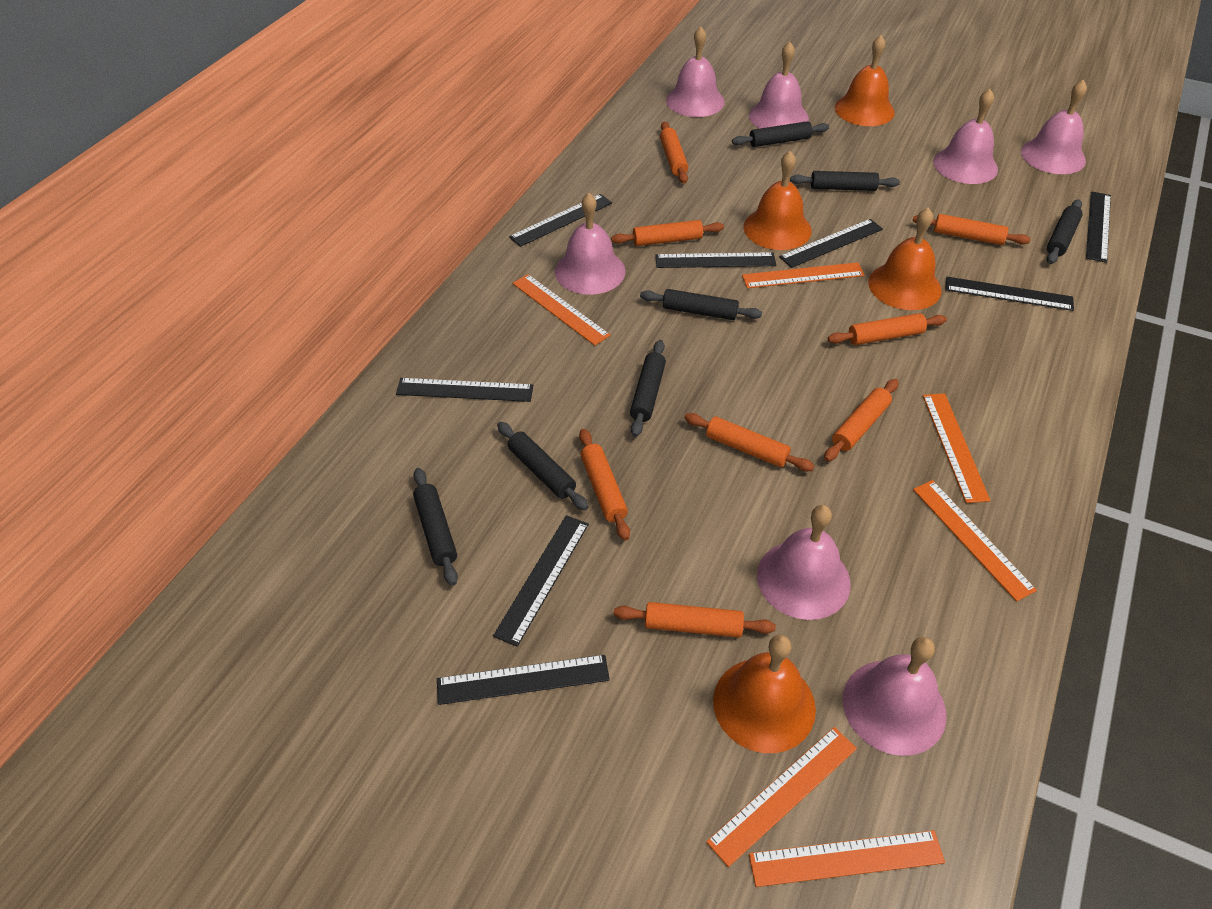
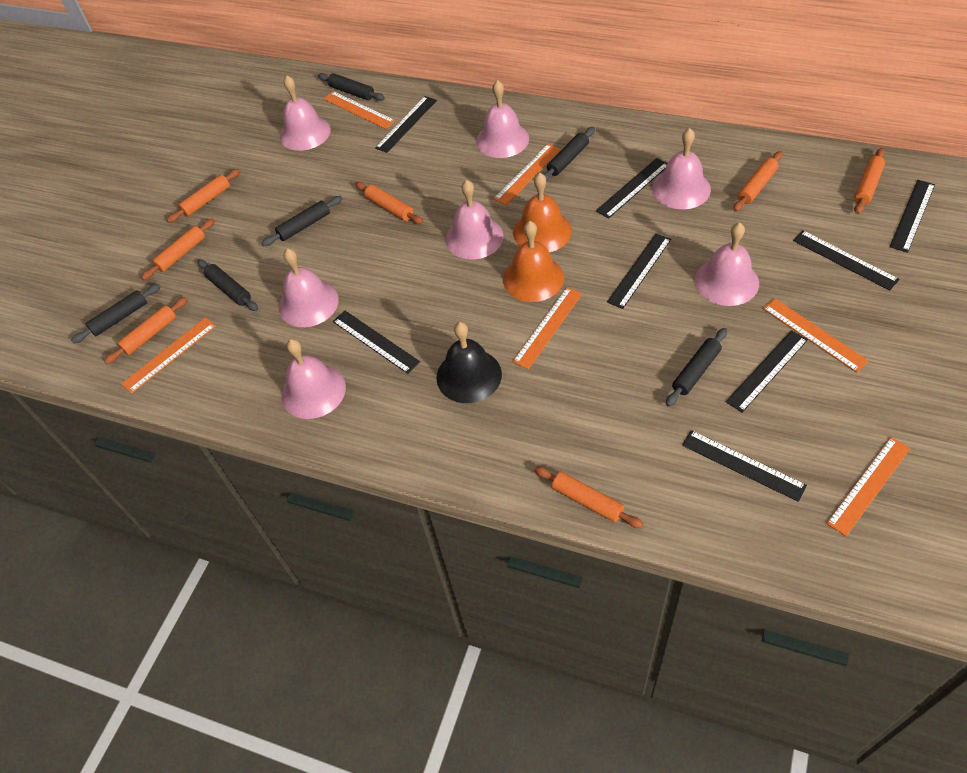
black bell: none = 0 -> [436,322,502,403] = 1
black rolling pin: [413,468,458,586] [497,422,588,511] [630,340,666,437] [640,289,762,320] [732,121,829,147] [790,171,900,191] [1047,199,1083,264] = 7 -> [71,284,161,344] [197,259,258,311] [262,196,342,246] [318,73,385,101] [543,127,595,182] [666,328,727,407] = 6
orange bell: [713,635,816,753] [744,151,812,250] [835,35,895,126] [868,208,942,310] = 4 -> [503,221,564,302] [513,173,572,252] = 2
orange rolling pin: [579,429,630,541] [611,220,724,246] [614,602,776,637] [660,122,688,184] [684,413,814,471] [824,379,898,462] [828,313,947,345] [913,214,1031,245] = 8 -> [104,297,188,364] [141,218,215,280] [167,169,240,223] [355,182,423,224] [534,467,643,528] [733,151,782,212] [854,148,885,214] = 7

